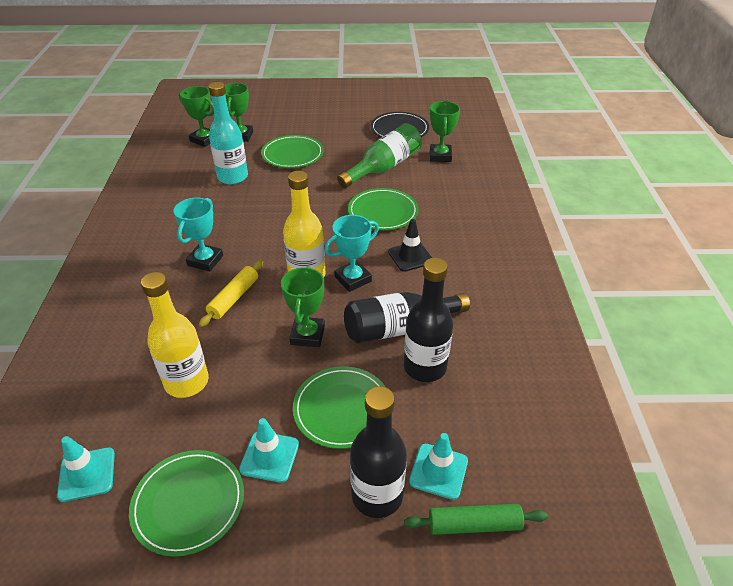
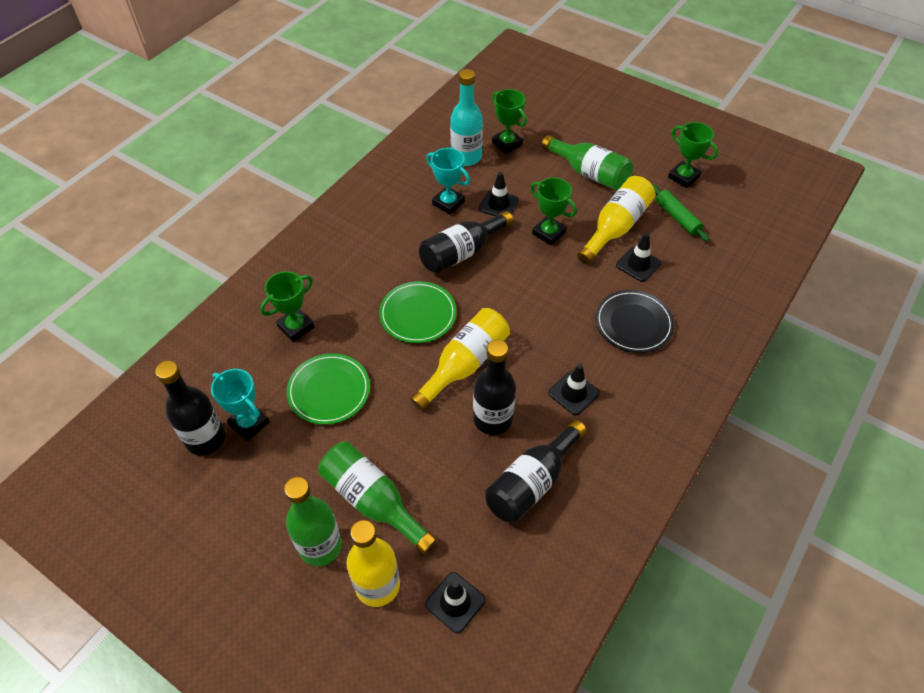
black bottle: [344,292,470,343] [350,386,407,518] [404,258,453,382] = 3 -> [155,361,225,455] [419,211,513,273] [473,339,516,435] [485,420,587,523] = 4
black traffic cone: [388,219,432,272] = 1 -> [425,572,485,634] [479,172,519,216] [548,364,600,415] [616,233,661,282] = 4
green bottle: [337,123,422,188] = 1 -> [284,477,342,566] [318,441,437,554] [541,135,633,190] = 3
green plate: [129,450,244,557] [261,135,324,168] [293,366,385,449] [348,188,419,230] = 4 -> [287,353,370,425] [379,281,457,343] = 2
turquoise traffic cone: [57,436,115,502] [239,418,299,483] [409,433,468,500] = 3 -> none = 0
yellow bottle: [141,272,209,398] [283,171,325,277] = 2 -> [347,520,400,607] [410,308,510,411] [577,176,656,265] = 3
yellow rolling pin: [199,260,263,327] = 1 -> none = 0

